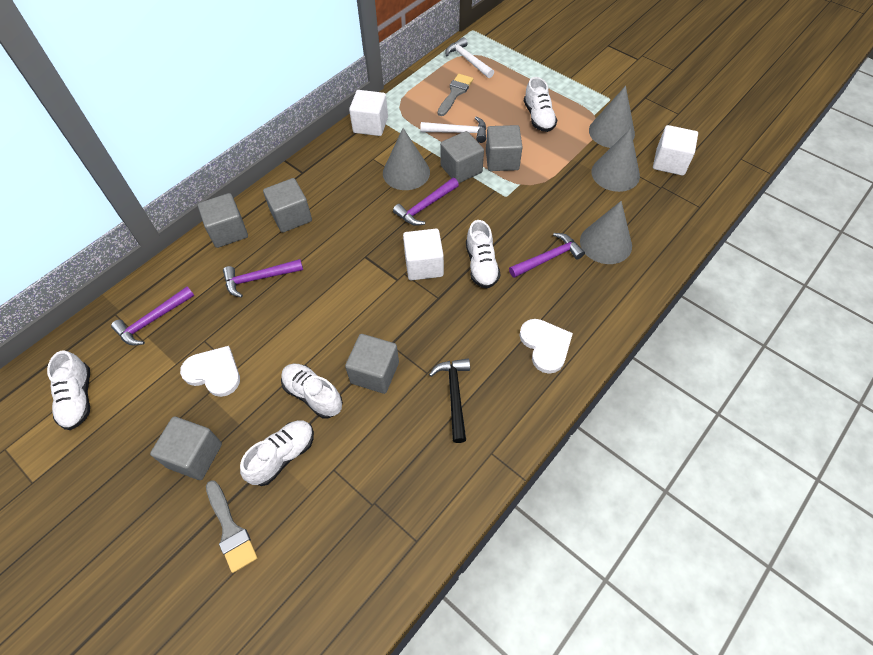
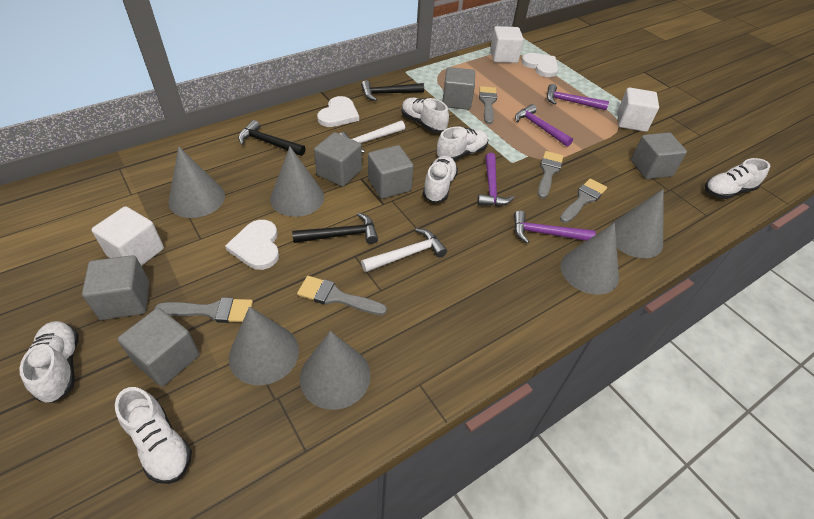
black hammer: [429,358,470,443] = 1 -> [238,120,306,156] [292,212,378,244] [361,80,424,101] = 3
grey brush: [206,480,257,573] [438,74,473,116] = 2 -> [155,297,253,323] [297,276,387,315] [479,86,497,124] [538,151,563,199] [560,178,607,223] = 5
grey cone: [383,128,430,190] [580,201,632,264] [589,86,635,148] [592,129,640,192] = 4 -> [168,146,225,218] [229,306,299,385] [270,146,324,217] [300,331,371,410] [561,223,619,295] [610,189,664,258] = 6
white heart: [180,346,240,397] [519,319,573,374] = 2 -> [225,220,279,270] [317,96,359,127] [521,53,558,77] = 3
white shoe: [47,351,90,430] [240,420,314,486] [281,364,343,419] [466,220,501,288] [524,77,557,132] = 5 -> [19,321,79,403] [115,387,192,484] [401,98,449,133] [423,156,458,203] [437,126,488,161] [705,158,770,199] = 6

